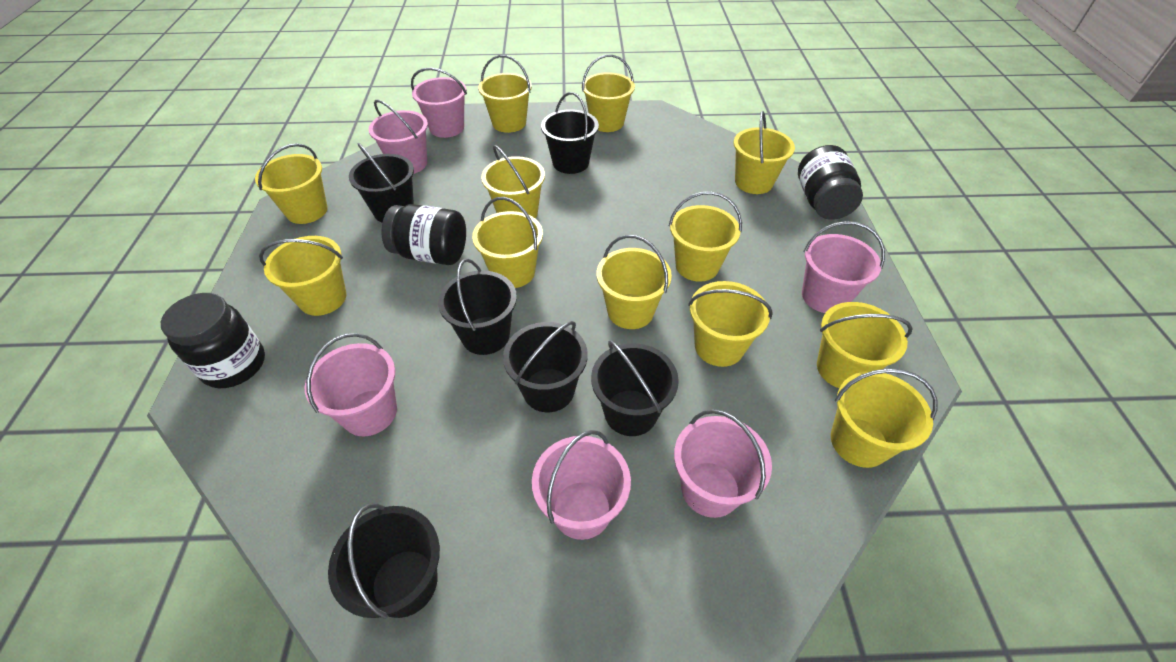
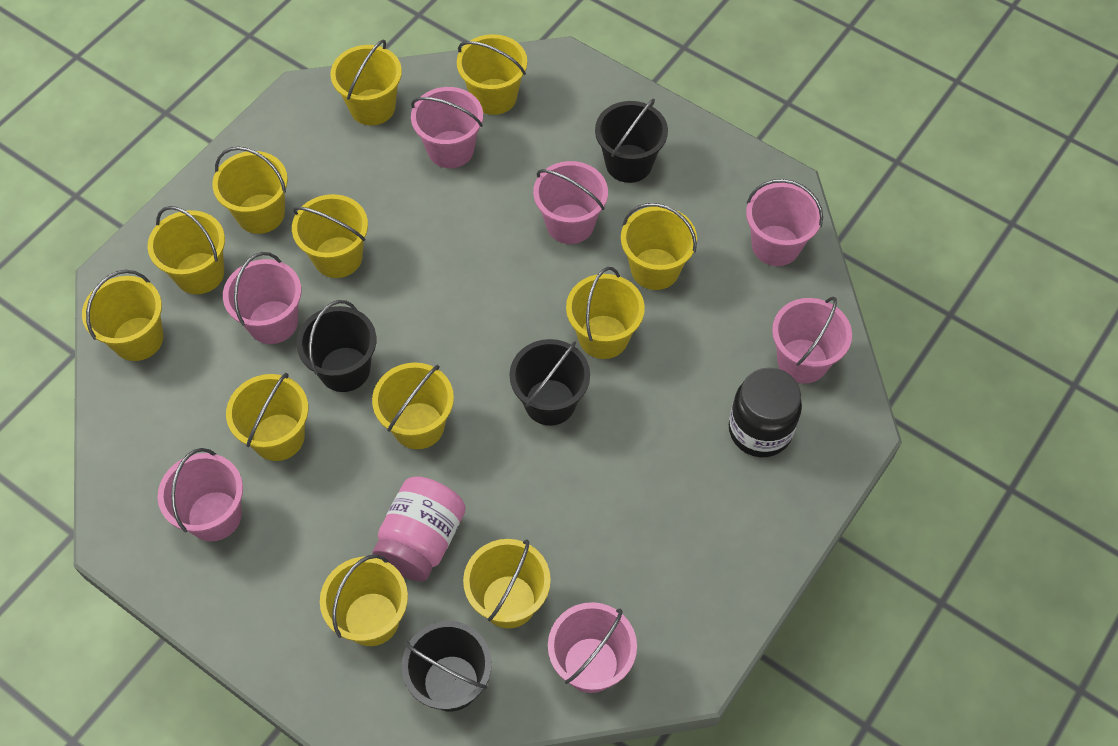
black bucket: [328,503,440,619] [349,143,414,223] [438,258,517,355] [503,321,588,412] [541,92,599,174] [591,340,679,436] = 6 -> [296,300,376,392] [402,621,492,712] [509,339,590,426] [595,98,668,183] = 4
black jar: [161,293,265,388] [381,204,466,265] [798,145,863,220] = 3 -> [729,367,802,457] = 1
pink bucket: [304,333,397,436] [368,100,428,174] [411,68,467,138] [532,430,631,540] [674,409,772,518] [802,221,885,313] = 6 -> [158,448,243,541] [223,252,301,344] [411,87,483,168] [533,161,608,244] [548,602,637,693] [746,179,823,266] [772,296,852,384] = 7
pink jar: none = 0 -> [372,476,466,581] = 1

